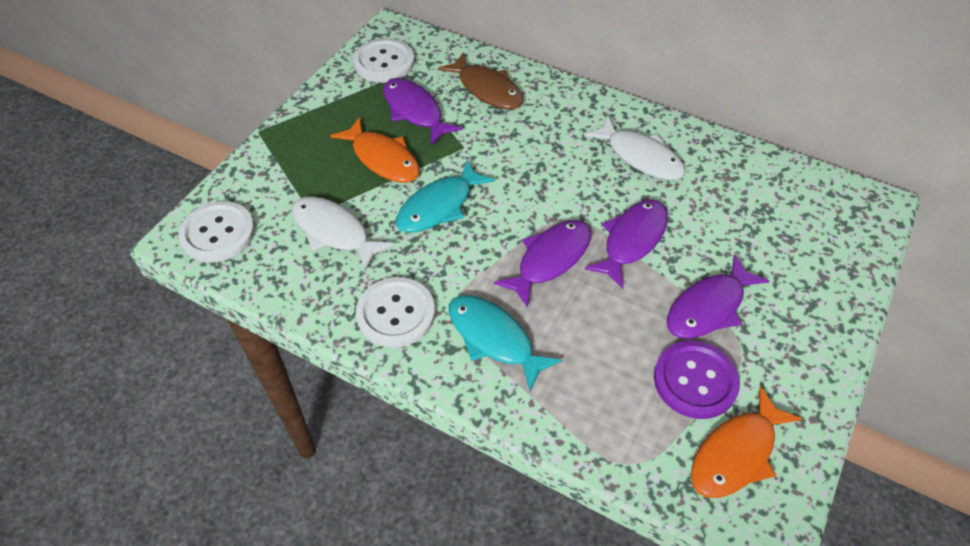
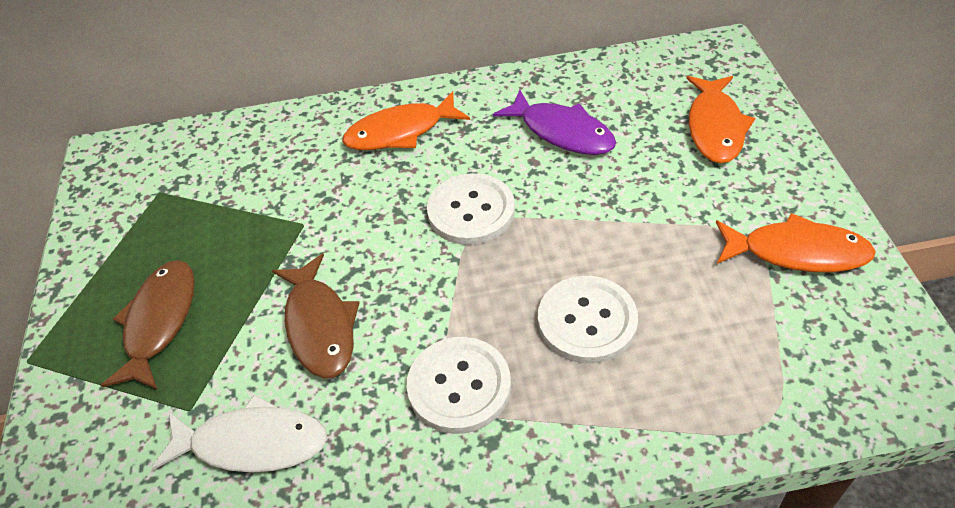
brown fish: [438,53,523,109] = 1 -> [100,260,194,389] [272,253,360,378] = 2
orange fish: [330,117,420,183] [691,386,802,498] = 2 -> [342,91,470,150] [686,76,755,163] [716,213,876,272] = 3
purple button: [654,341,740,419] = 1 -> none = 0
purple fish: [383,78,462,146] [494,220,591,308] [585,199,668,289] [667,254,769,339] = 4 -> [493,90,616,155] = 1
turquoise fish: [396,160,495,232] [449,295,562,392] = 2 -> none = 0
white fish: [292,196,394,271] [584,116,686,180] = 2 -> [151,394,327,472] = 1

